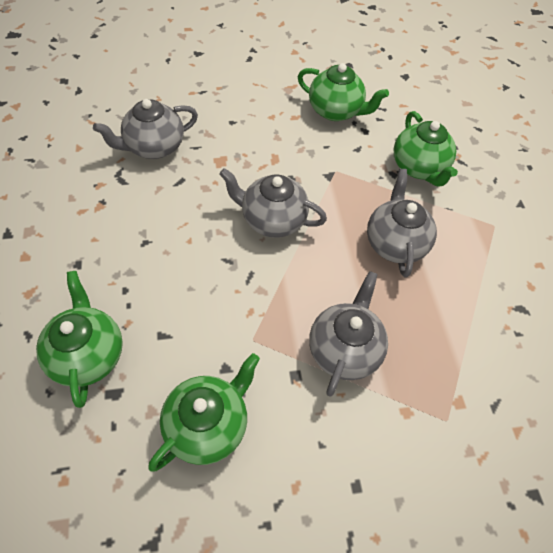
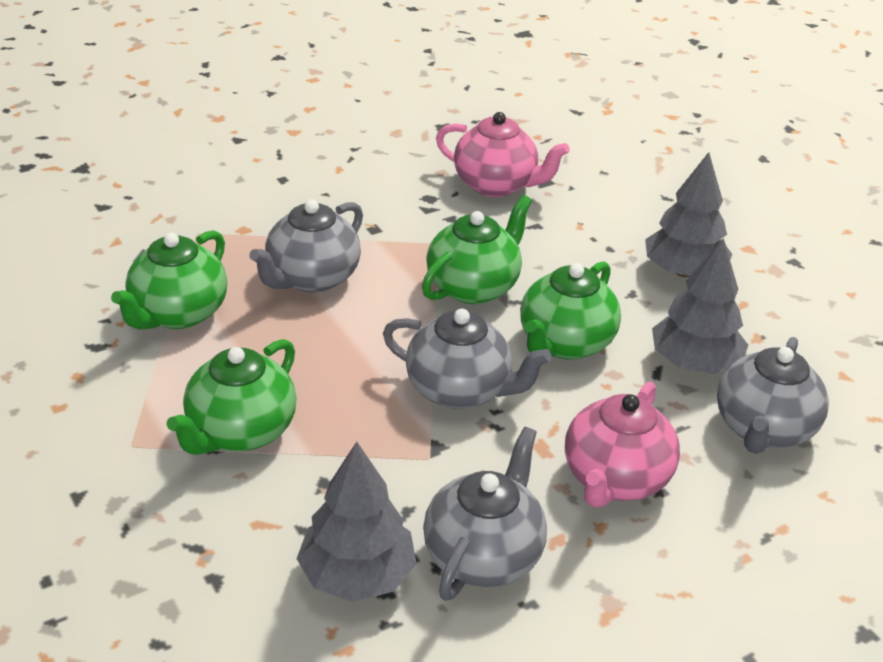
grey tree: none = 0 -> [297,442,416,602] [645,152,733,277] [652,238,748,374] = 3
pink teapot: none = 0 -> [436,112,570,197] [565,381,680,508] = 2

